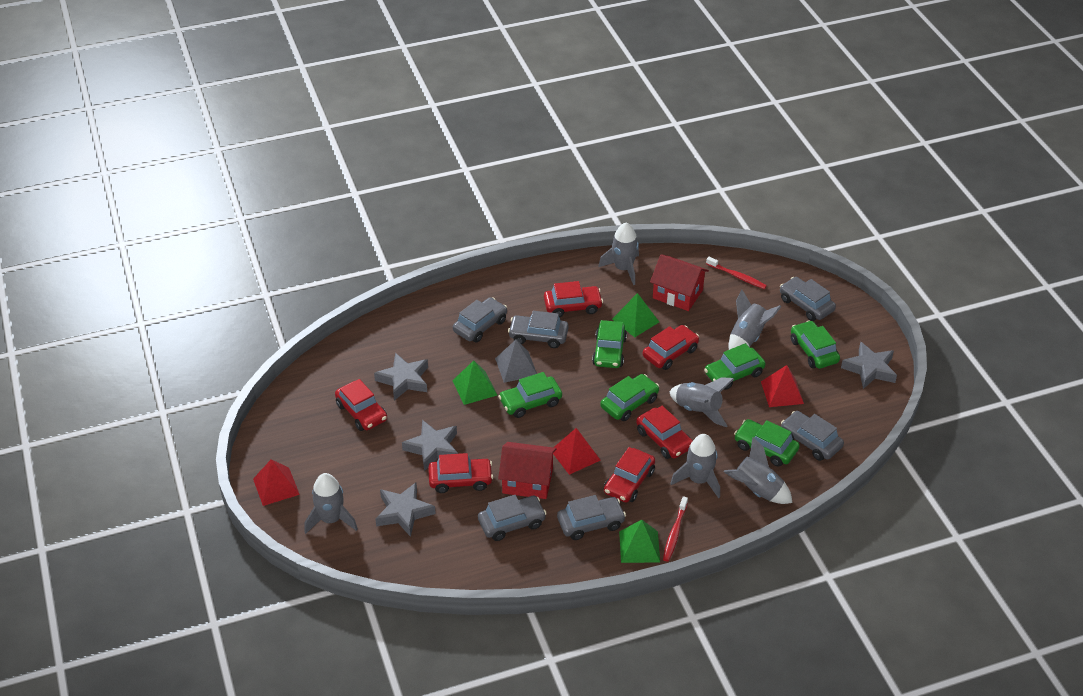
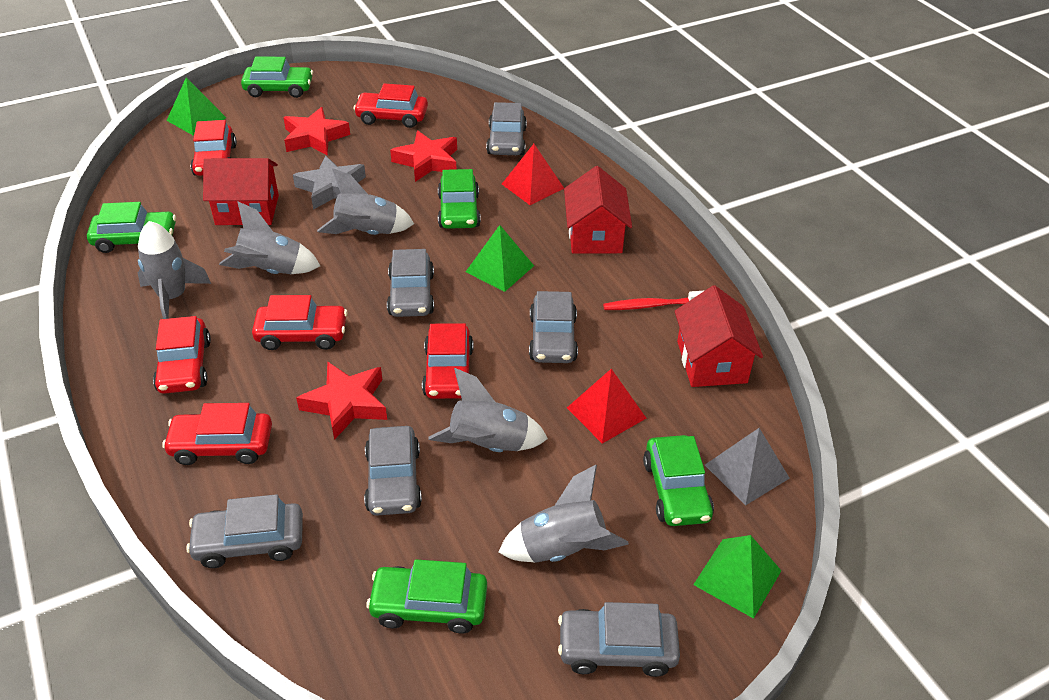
green car: [498,372,562,418] [592,320,627,368] [600,374,659,421] [704,343,766,390] [734,419,800,467] [791,320,840,369] = 6 -> [87,202,176,253] [241,56,313,98] [366,559,487,634] [438,169,481,229] [643,435,714,526] = 5
grey rocket: [304,473,358,534] [598,223,639,285] [669,377,734,427] [670,434,720,498] [723,437,793,504] [728,289,782,350] = 6 -> [138,221,211,319] [219,201,320,274] [317,168,414,235] [428,368,548,452] [498,465,629,563] = 5
grey star: [374,353,428,401] [375,482,436,537] [402,420,458,471] [841,342,897,389] = 4 -> [293,155,366,210] = 1
red house: [498,442,556,499] [650,254,709,311] = 2 -> [203,158,279,225] [564,166,632,253] [675,285,763,387] = 3
red pyramid: [253,459,300,506] [553,428,601,475] [761,365,804,407] = 3 -> [502,144,564,205] [567,369,646,444] = 2
red star: none = 0 -> [283,107,350,156] [296,362,387,440] [390,131,457,182] = 3
red toothbrush: [663,496,688,562] [706,257,767,289] = 2 -> [603,291,704,310] = 1

